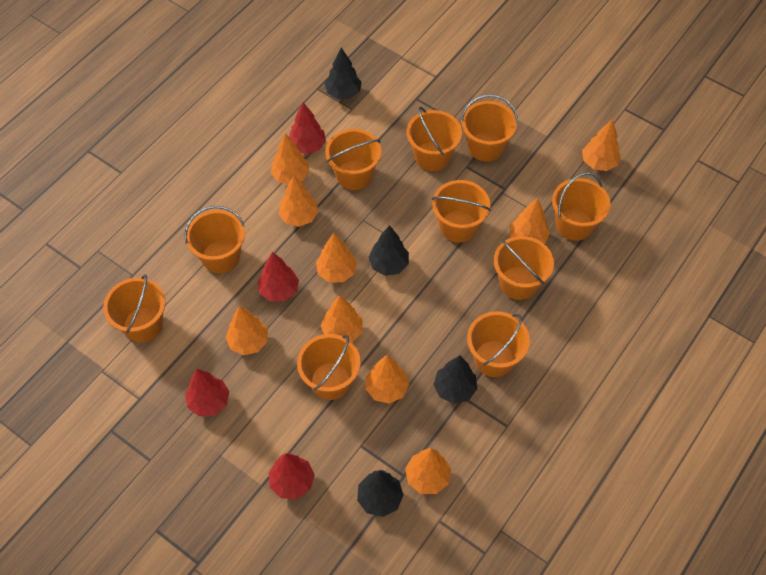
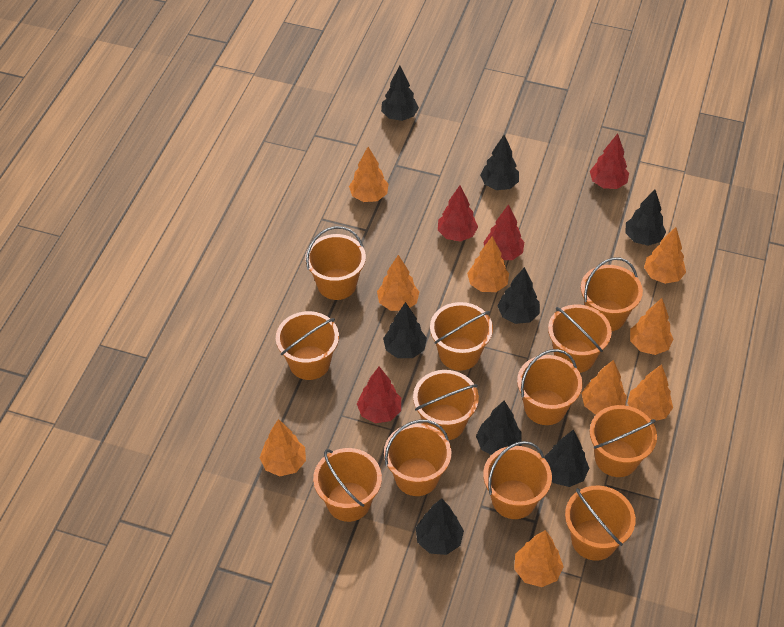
black tree: [325,47,362,99] [357,470,404,517] [368,225,409,276] [433,355,477,404] = 4 -> [381,66,419,121] [383,302,427,358] [416,498,464,555] [476,401,522,455] [480,135,519,190] [497,267,540,324] [544,430,589,487] [625,190,666,246] = 8
orange bucket: [103,274,166,342] [184,206,245,273] [297,334,361,400] [325,129,382,190] [407,107,462,171] [432,180,491,243] [461,94,518,162] [467,311,530,377] [494,236,554,300] [552,172,611,241] = 10 -> [276,311,339,380] [305,226,366,300] [313,448,382,522] [384,420,451,496] [413,370,479,440] [430,302,493,371] [483,441,552,519] [517,349,583,425] [548,304,612,373] [565,486,636,561] [581,258,643,331] [590,405,657,477] = 12

